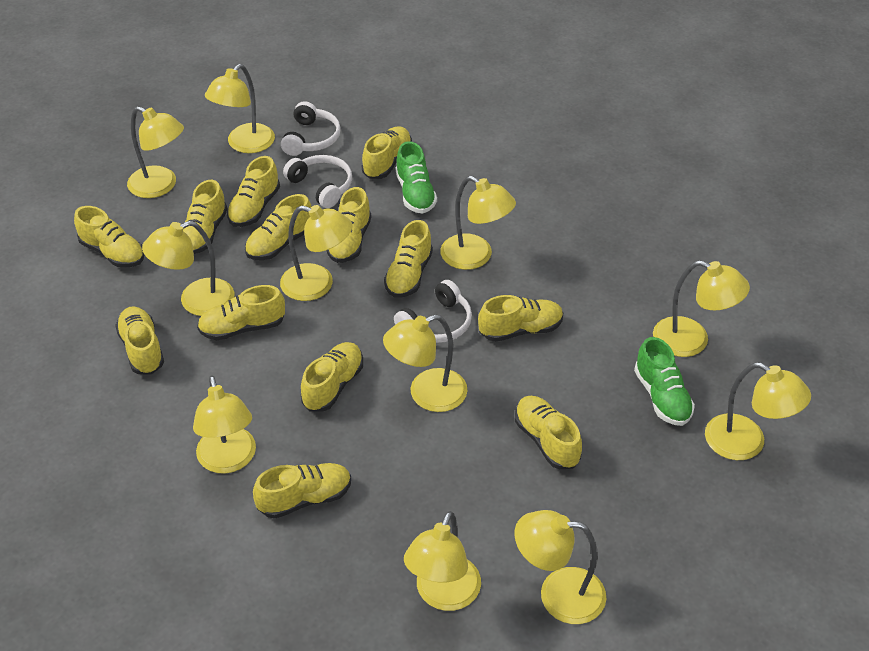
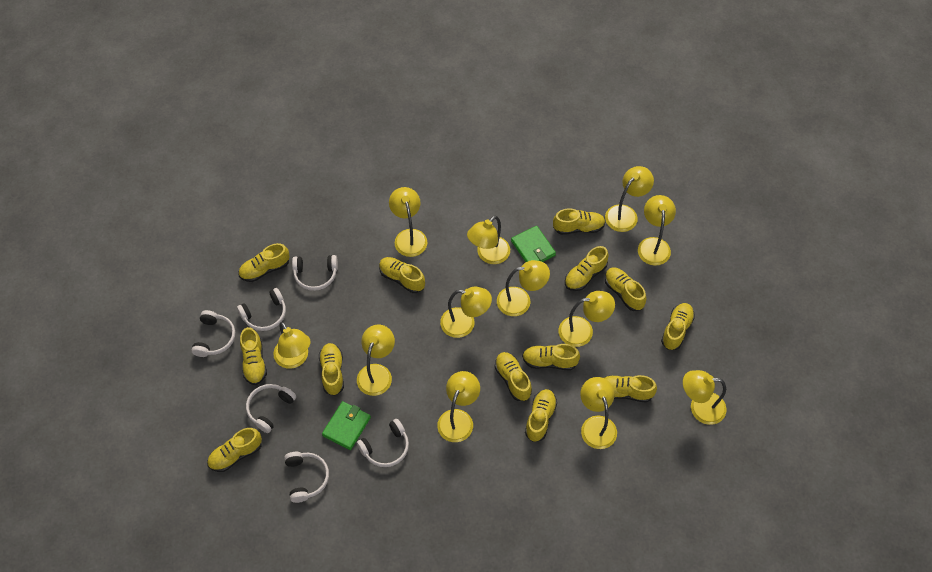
green shoe: [396,141,437,213] [634,337,695,426] = 2 -> none = 0
green wallet: none = 0 -> [322,401,371,450] [511,226,556,262] = 2
white headphones: [281,101,341,156] [283,155,352,208] [394,280,472,343] = 3 -> [191,310,235,357] [237,288,286,331] [246,384,296,433] [284,452,329,503] [292,255,338,291] [356,419,409,467] = 6
yellow lamp: [127,106,184,198] [142,221,234,316] [193,375,256,474] [205,64,275,153] [280,205,353,301] [383,314,468,412] [404,511,481,611] [440,176,516,270] [515,510,607,624] [653,260,750,357] [705,362,811,460] = 11 -> [273,322,311,369] [357,324,395,396] [389,187,428,257] [437,371,480,442] [440,287,492,338] [467,216,510,264] [497,260,550,316] [558,291,615,347] [580,377,617,449] [605,166,654,232] [638,195,676,266] [683,370,727,425] = 12

